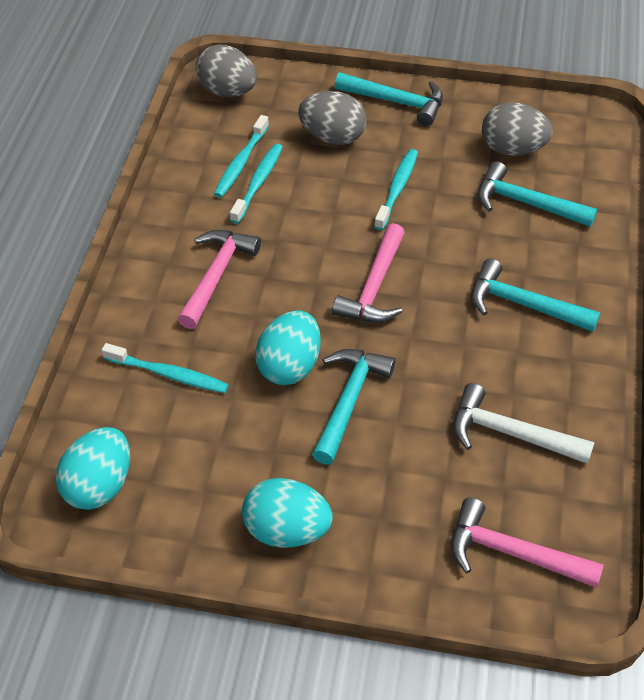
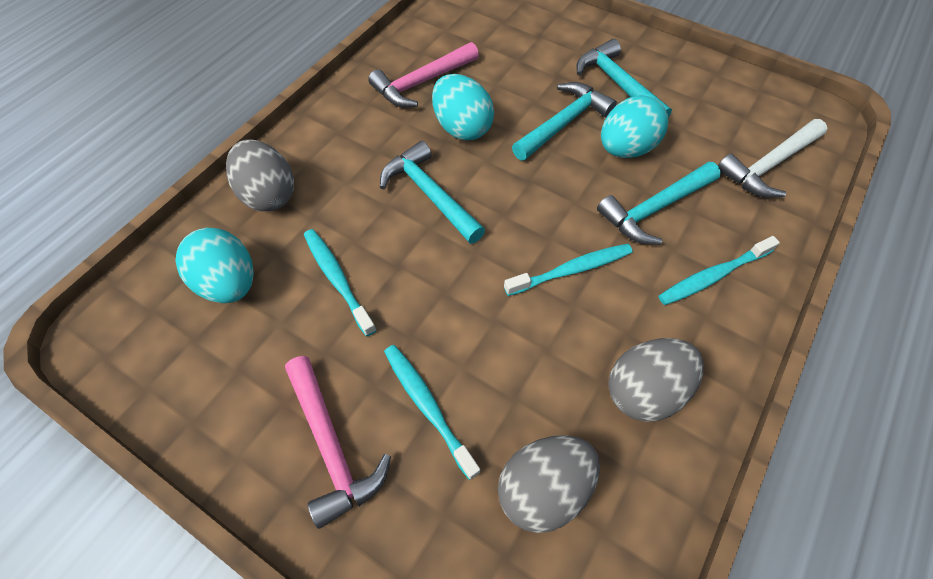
pink hammer: [178,230,261,329] [332,223,405,322] [451,498,604,588] = 3 -> [285,356,391,529] [368,42,479,107] = 2

